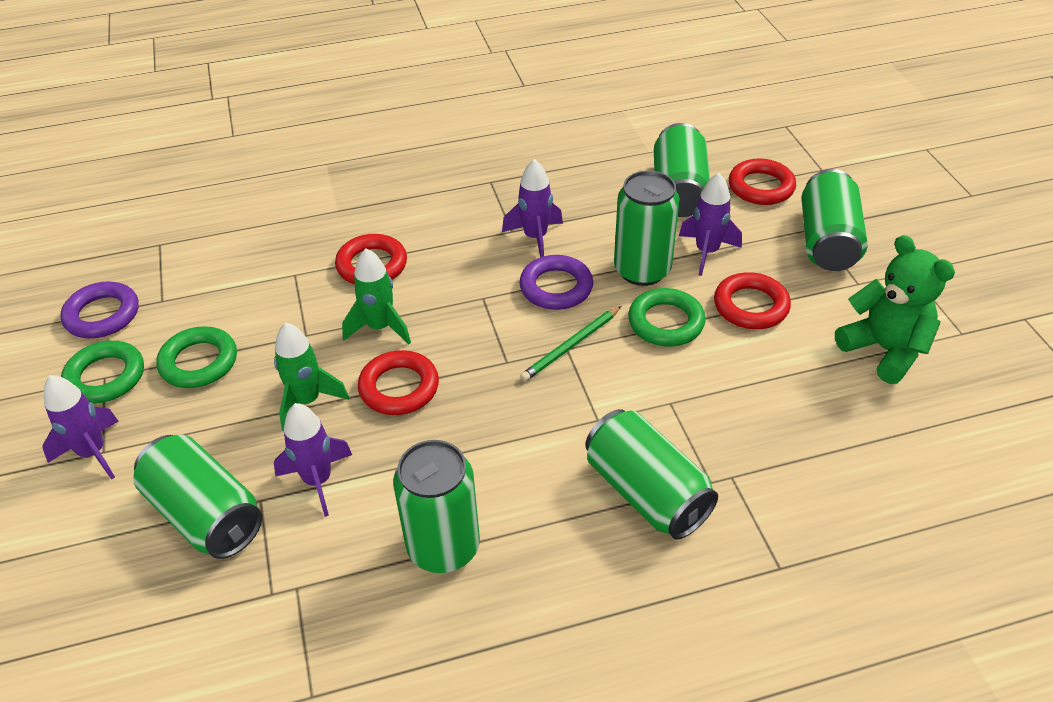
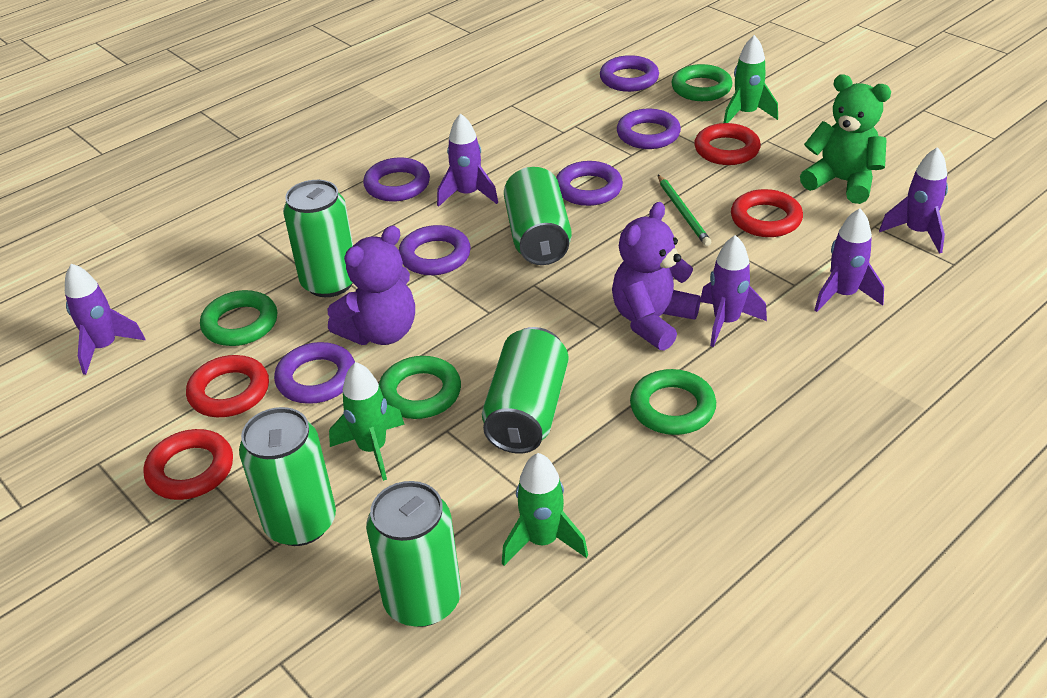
green can: [133,435,262,559] [393,440,480,573] [585,409,718,540] [614,170,680,286] [654,123,710,217] [801,169,868,271] = 6 -> [239,407,336,546] [283,180,353,297] [366,481,461,627] [482,327,568,454] [504,167,572,265] = 5
green ring: [61,341,144,404] [157,326,237,388] [628,288,706,347] = 3 -> [200,290,277,346] [379,356,461,419] [630,369,716,435] [671,64,732,101] = 4
green rocket: [274,322,349,431] [342,248,411,344] = 2 -> [329,362,405,481] [502,453,588,566] [723,35,778,123] = 3
purple ring: [60,281,139,338] [520,255,593,310] = 2 -> [274,342,355,404] [363,157,430,202] [399,225,471,275] [556,161,623,206] [600,55,659,92] [617,109,681,149] = 6
purple rocket: [42,375,119,479] [274,403,352,517] [502,159,563,258] [679,173,742,276] = 4 -> [65,263,145,375] [437,113,498,207] [700,235,767,347] [814,208,884,312] [879,147,948,254] = 5
purple teddy bear: none = 0 -> [328,225,415,345] [612,202,701,351] = 2

